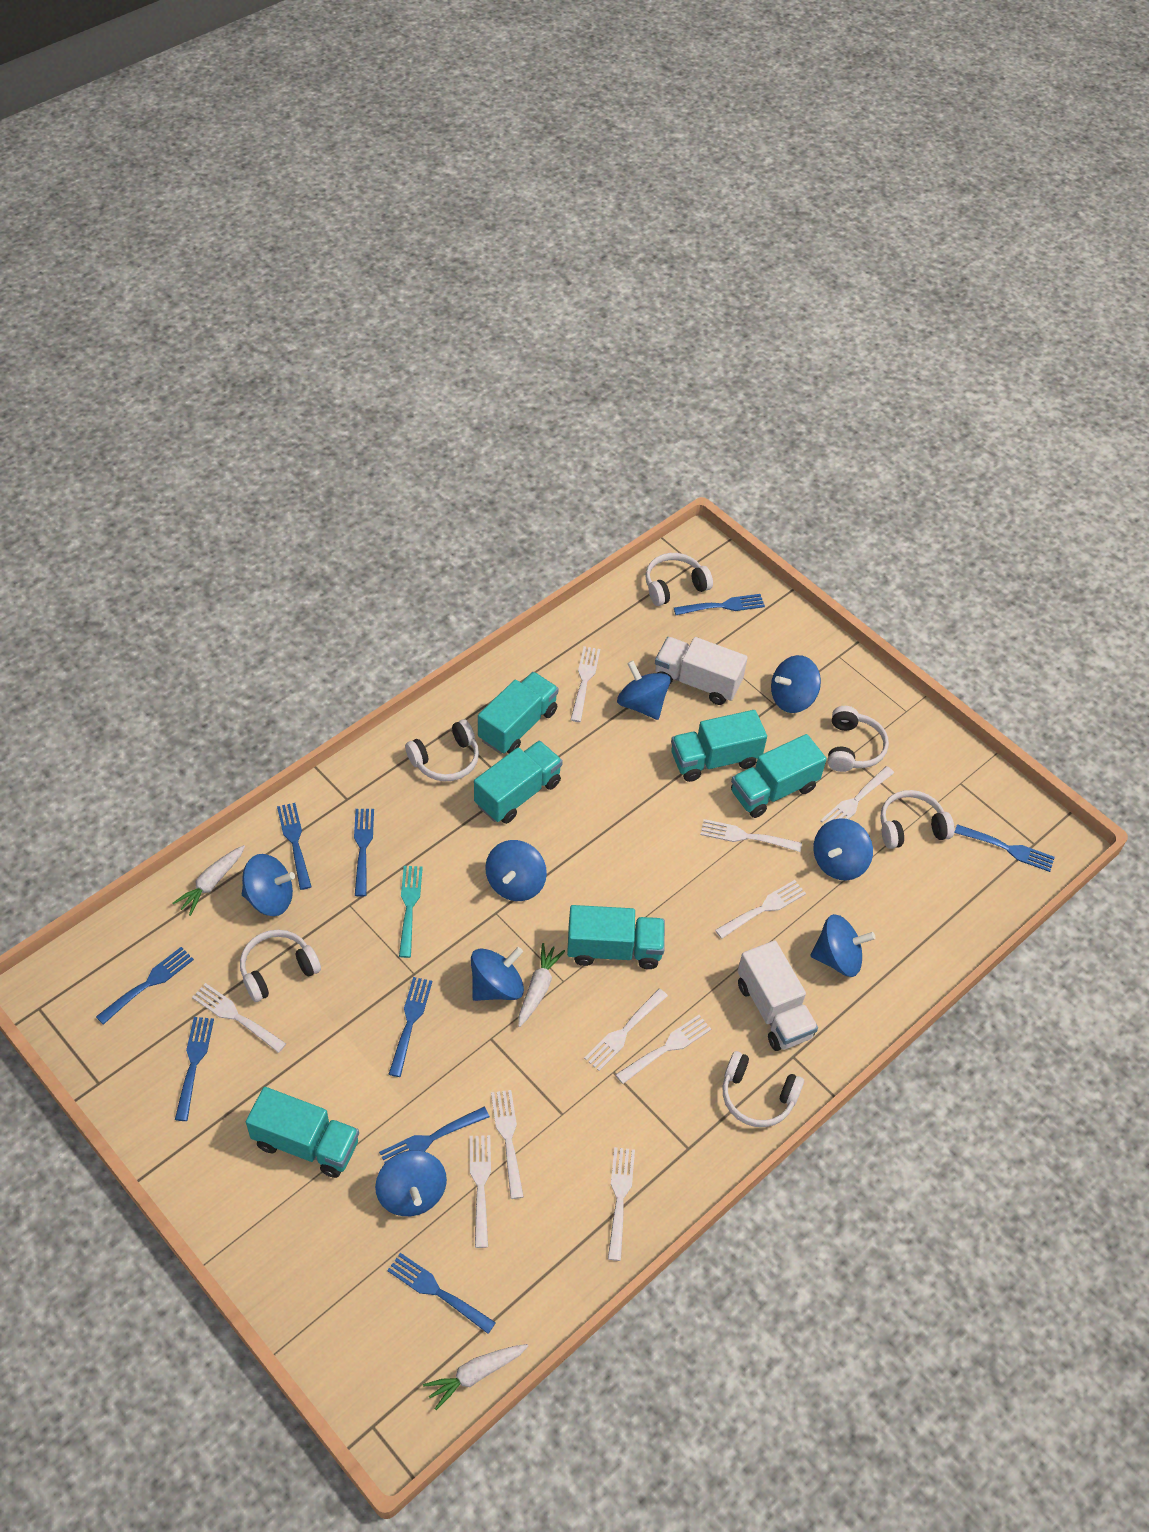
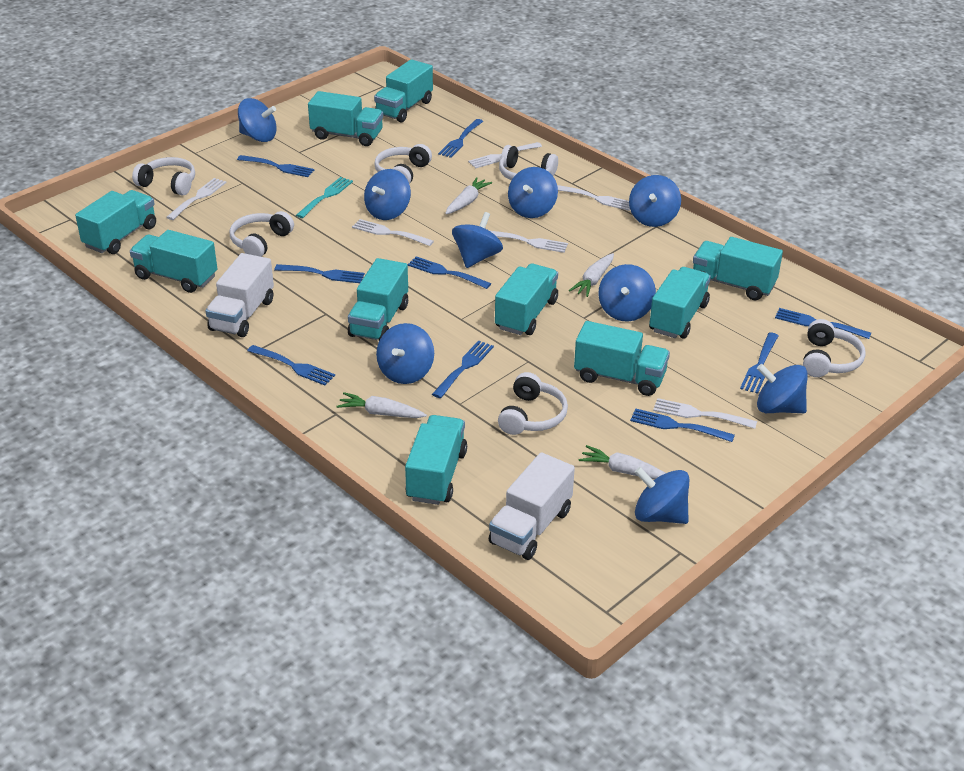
blue spinning top: [242,854,295,916] [375,1150,447,1216] [471,947,524,1001] [485,840,547,901] [617,661,671,720] [771,655,821,713] [811,914,876,977] [813,818,873,881] = 8 -> [238,98,277,142] [364,169,411,220] [376,323,434,384] [452,212,503,268] [508,167,558,218] [598,264,656,322] [629,175,681,227] [635,467,689,524] [757,364,808,413] = 9
turquoise truck: [246,1087,359,1178] [474,740,563,824] [478,672,559,754] [567,905,665,969] [671,710,767,782] [731,734,827,818] = 6 -> [75,190,156,254] [130,230,217,293] [308,91,383,146] [348,258,408,340] [374,59,433,122] [405,415,467,505] [495,264,558,335] [574,321,670,396] [649,267,711,339] [693,237,783,301] = 10
white carrot: [172,845,245,916] [423,1344,528,1410] [518,943,565,1027] = 3 -> [336,392,427,418] [445,177,492,214] [569,253,614,297] [579,445,666,480] = 4
white fork: [192,983,286,1053] [470,1135,491,1248] [491,1090,524,1199] [570,646,600,722] [584,989,668,1071] [608,1147,635,1261] [616,1015,711,1084] [700,819,802,852] [715,880,806,939] [820,766,894,824] = 10 -> [166,178,226,220] [352,219,434,246] [468,142,542,169] [490,231,568,253] [557,185,630,211] [653,398,757,429] = 6

